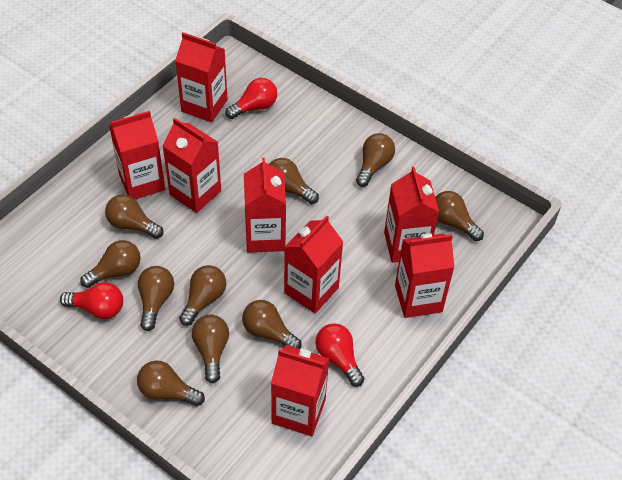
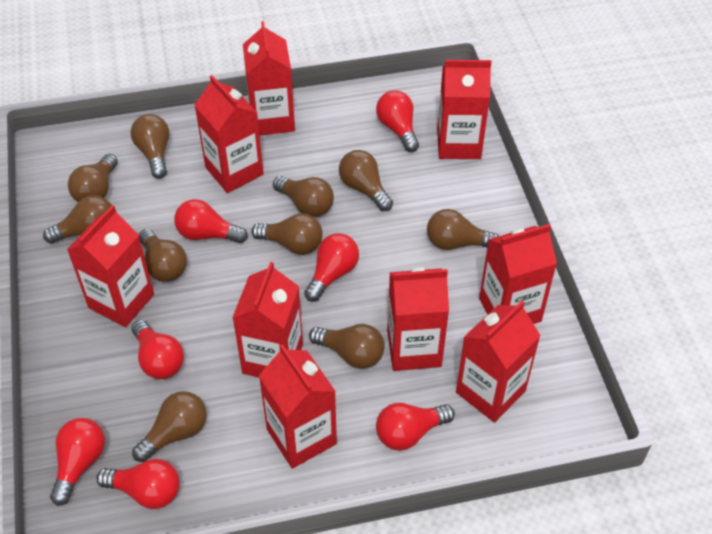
red carton: [109,111,165,199] [162,118,221,213] [175,32,228,122] [244,157,286,253] [271,345,329,436] [284,216,343,313] [384,167,439,263] [395,233,454,318] = 8 -> [67,205,154,327] [194,75,264,193] [232,262,303,377] [243,21,295,135] [259,344,337,469] [387,267,449,371] [437,60,491,159] [456,301,541,423] [479,224,557,324] = 9
red light bulb: [60,282,123,319] [225,78,277,119] [315,323,364,387] = 3 -> [50,418,105,506] [96,459,180,509] [132,320,184,379] [174,199,248,243] [304,233,359,302] [376,90,419,152] [376,403,455,450] = 7

